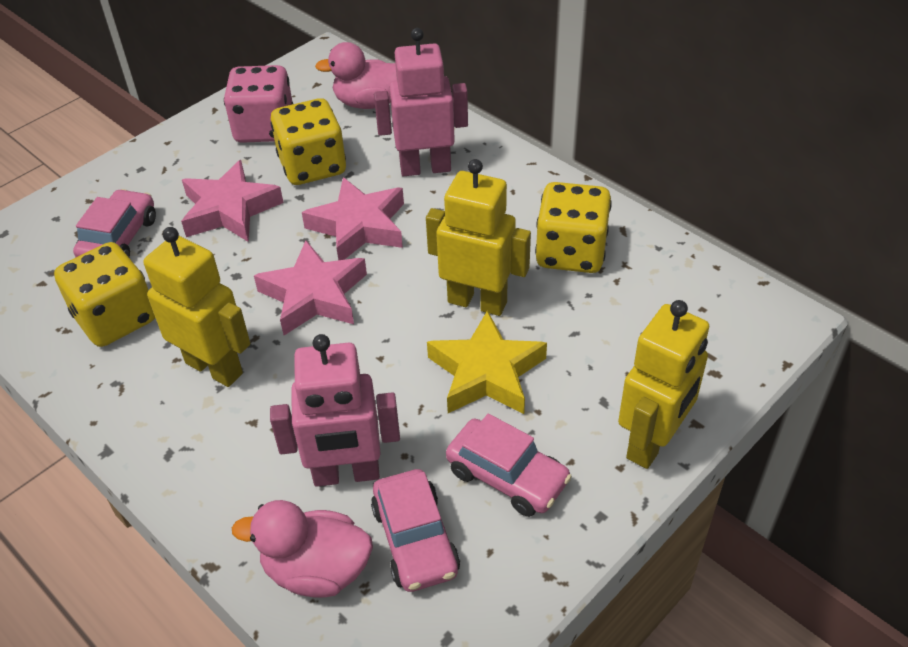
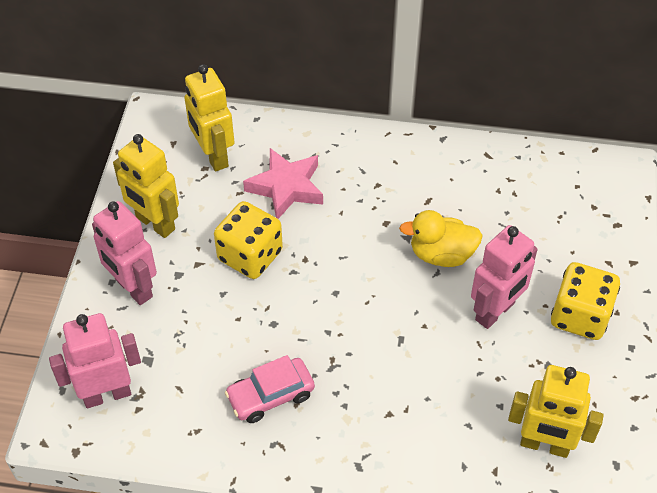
pink car: [73,189,156,257] [371,469,460,592] [446,414,572,517] = 3 -> [225,355,315,423] = 1
pink dice: [224,65,293,143] = 1 -> none = 0
pink duck: [232,500,373,598] [315,42,397,109] = 2 -> none = 0
pink robot: [270,334,400,487] [374,28,468,176] = 2 -> [49,313,141,408] [92,201,157,305] [471,225,538,329] = 3
pink star: [181,160,284,242] [254,240,367,335] [302,177,404,260] = 3 -> [243,148,323,219] = 1
yellow dice: [54,242,155,347] [271,98,346,185] [535,182,612,273] = 3 -> [214,201,283,279] [551,262,620,340] = 2
yellow duck: none = 0 -> [399,210,483,267] = 1
yellow star: [427,310,547,414] = 1 -> none = 0

